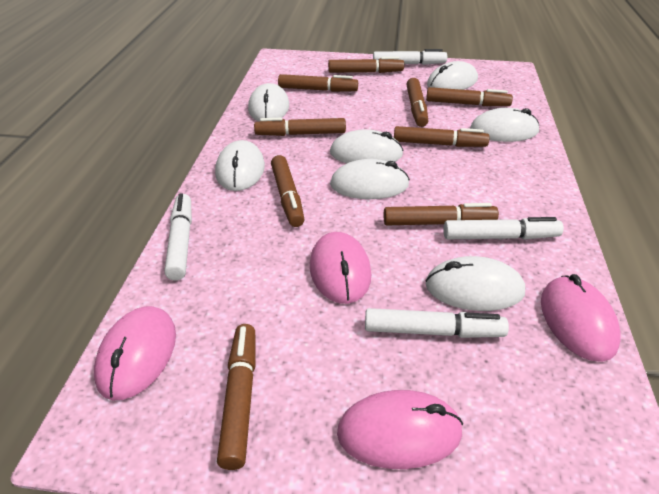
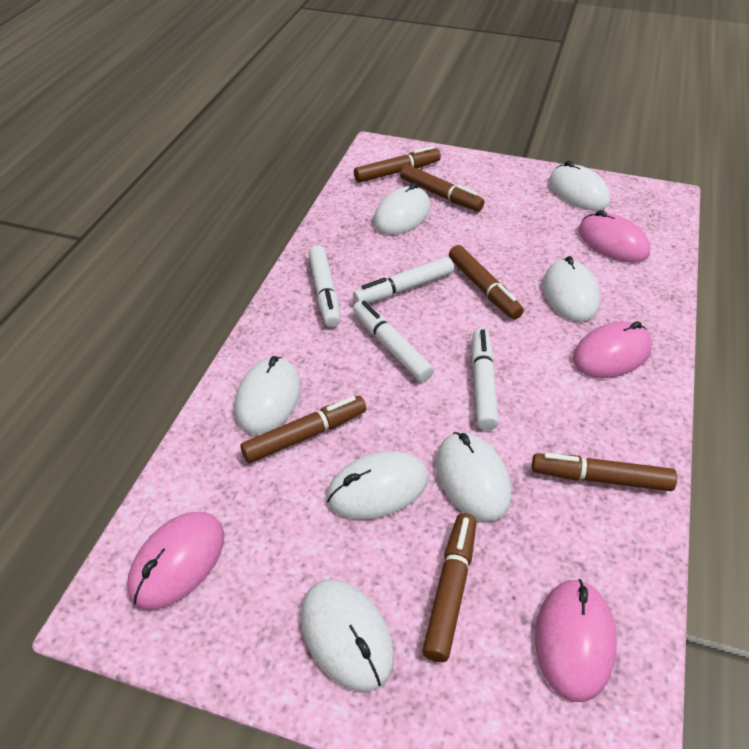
brown marker: [217,324,256,470] [254,118,346,136] [271,155,305,227] [278,74,358,92] [328,57,404,73] [384,203,499,225] [394,126,489,147] [406,78,428,127] [426,87,513,106] = 9 -> [240,396,366,463] [354,146,441,183] [400,165,485,211] [422,513,477,662] [449,245,524,319] [532,453,677,491] = 6

